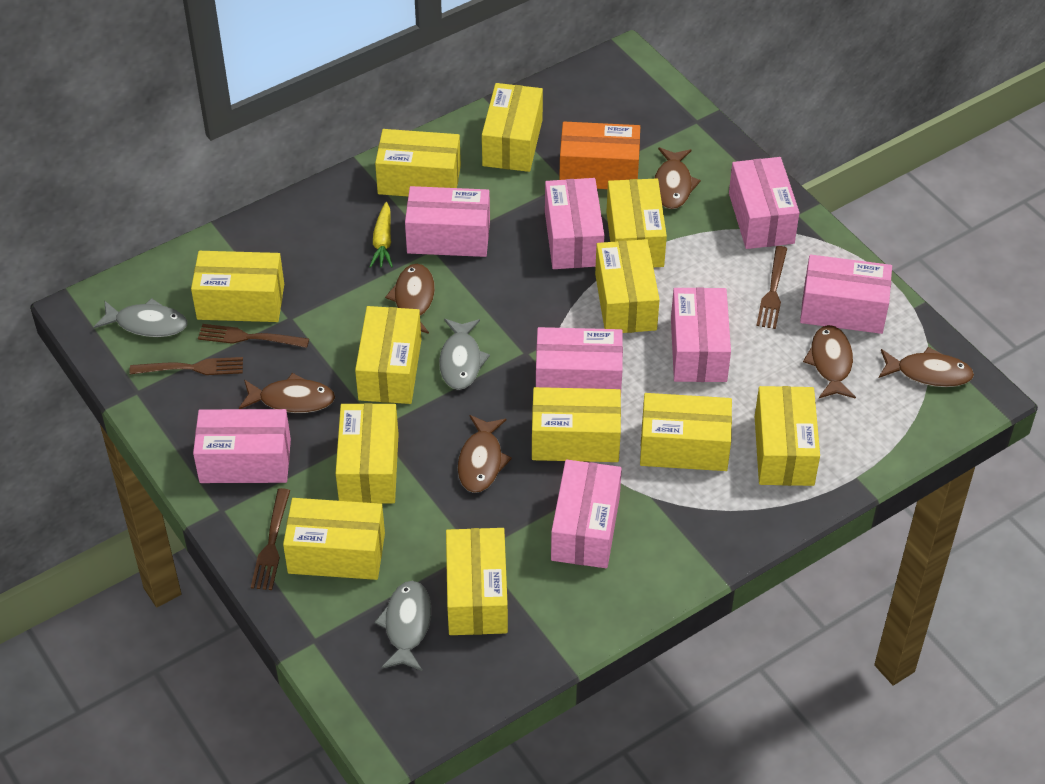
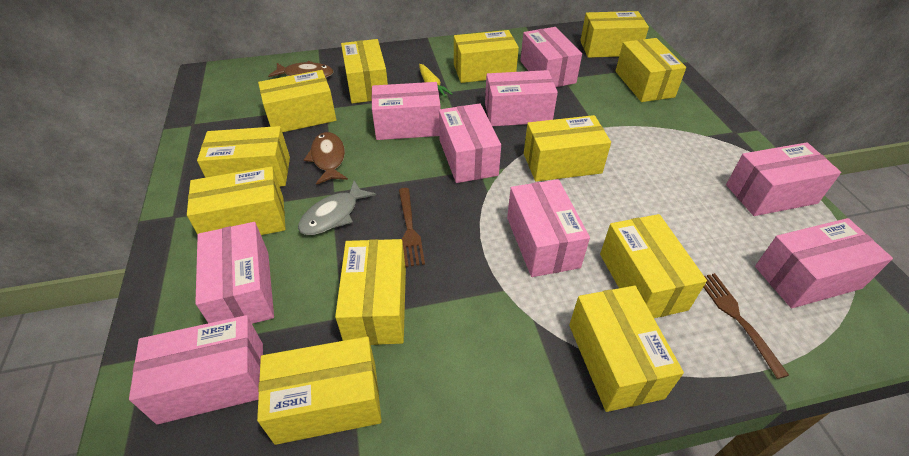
brown fish: [239,373,335,413] [385,264,435,334] [458,415,512,493] [654,147,701,209] [803,325,856,399] [879,347,974,387] = 6 -> [268,61,333,78] [304,132,348,185] = 2
brown fork: [130,357,243,375] [198,324,309,348] [251,488,290,590] [756,246,787,329] = 4 -> [399,188,425,267] [703,273,789,379] = 2
grey fish: [94,298,187,337] [375,581,431,671] [439,319,490,390] = 3 -> [298,181,376,235] = 1
orange box: [559,122,640,189] = 1 -> none = 0
pink box: [193,409,291,483] [405,186,490,257] [536,327,623,390] [545,178,604,269] [551,460,622,568] [671,287,731,382] [729,157,799,249] [800,255,892,334] = 8 -> [129,315,263,425] [195,222,274,324] [372,82,441,140] [439,103,501,183] [485,70,558,126] [507,179,590,277] [520,27,582,87] [726,142,841,216] [755,218,893,308] = 9

